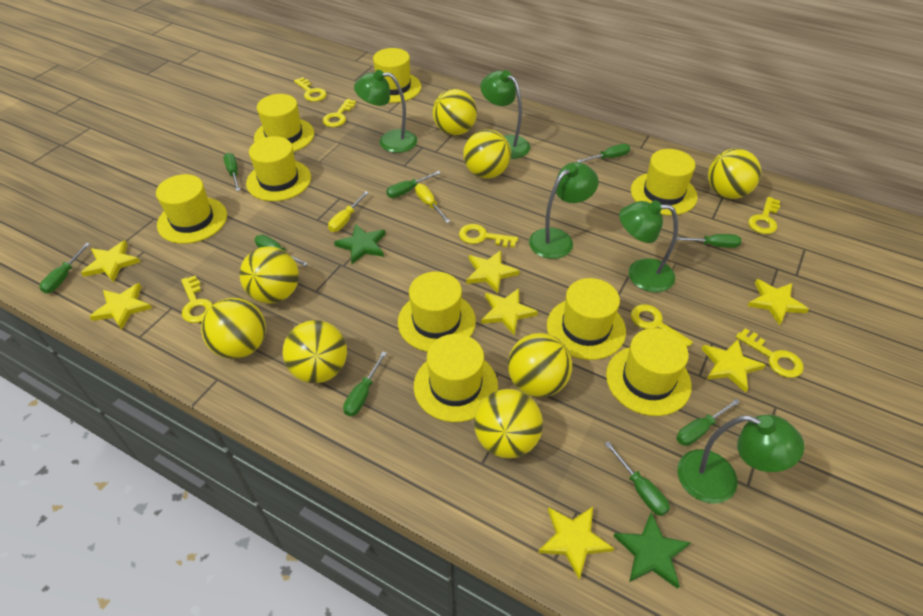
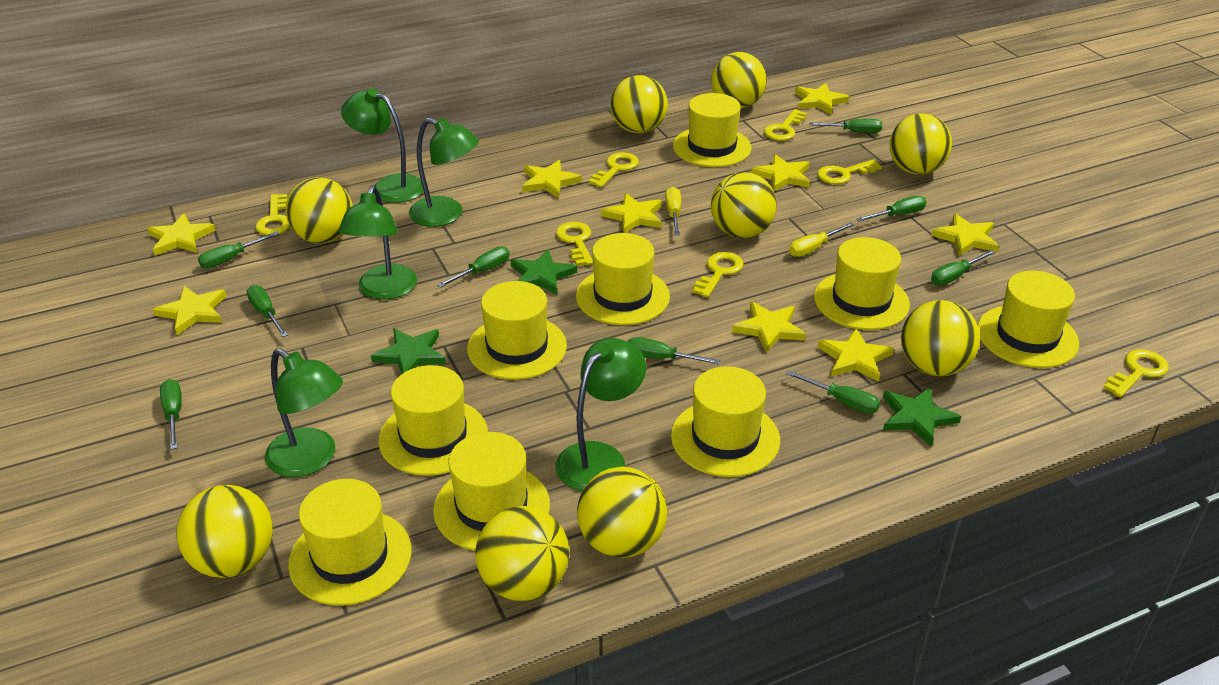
green star: [334,224,386,264] [614,512,690,589] = 2 -> [371,328,446,374] [511,249,577,295] [883,387,961,447] = 3
yellow ball: [201,298,266,359] [239,246,299,304] [282,320,347,383] [432,89,477,136] [463,129,511,178] [474,389,543,459] [508,333,572,397] [708,148,761,199] = 8 -> [176,485,273,578] [285,177,353,244] [476,506,569,601] [577,467,667,558] [611,75,668,133] [711,52,767,108] [711,172,777,238] [890,114,952,175] [901,300,980,376] = 9
yellow star: [81,240,140,283] [89,283,152,330] [466,250,520,293] [481,288,538,335] [538,507,614,579] [702,339,766,393] [748,279,809,326] = 7 -> [147,213,216,255] [153,286,226,335] [522,160,581,198] [601,193,662,233] [732,302,806,353] [751,154,810,191] [795,83,849,115] [818,328,894,382] [931,214,999,256] = 9

